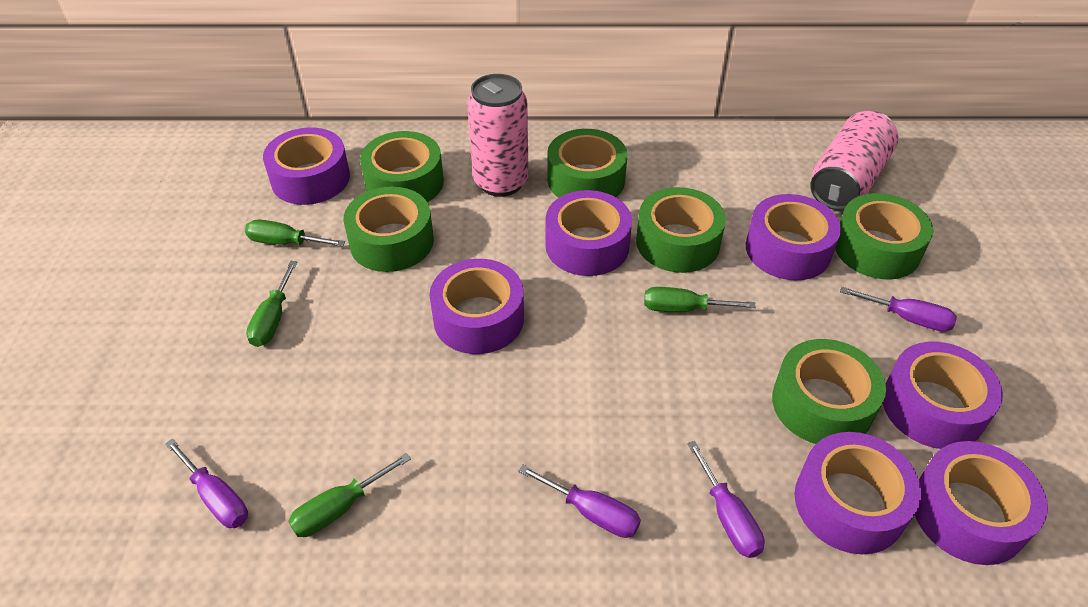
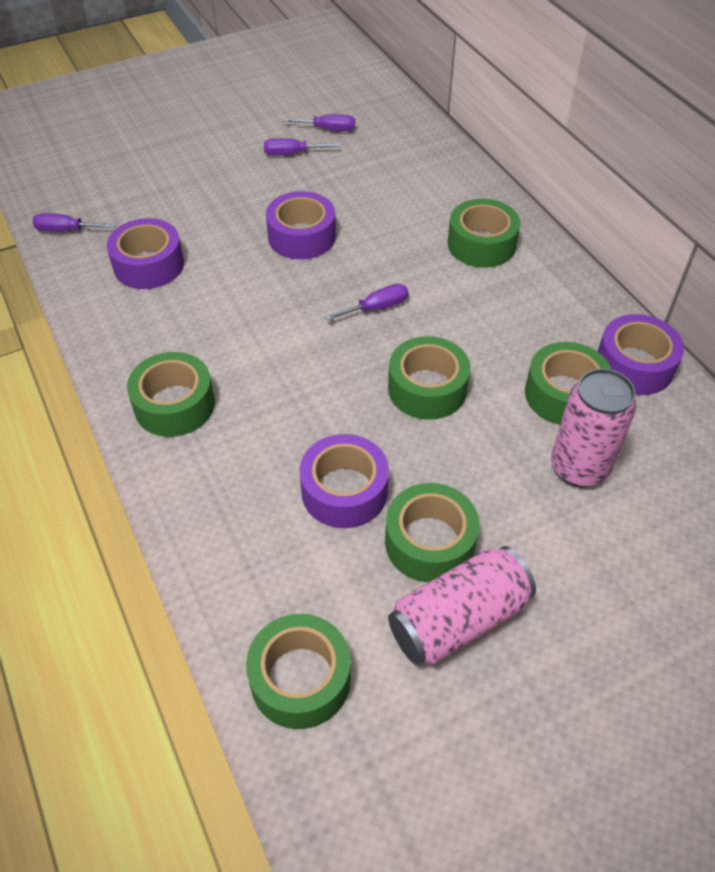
green screwdriver: [245,220,345,247] [246,261,297,347] [288,453,411,537] [644,287,756,312] = 4 -> none = 0
purple tape: [263,128,350,205] [429,259,524,354] [546,190,632,276] [746,194,841,280] [795,432,921,554] [883,342,1003,449] [915,441,1048,565] = 7 -> [107,218,184,289] [266,191,336,259] [299,434,389,528] [598,314,684,395] = 4

